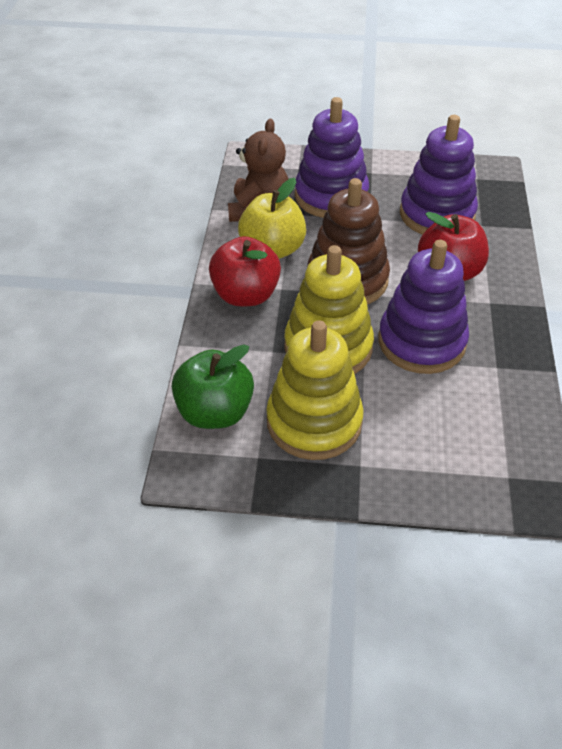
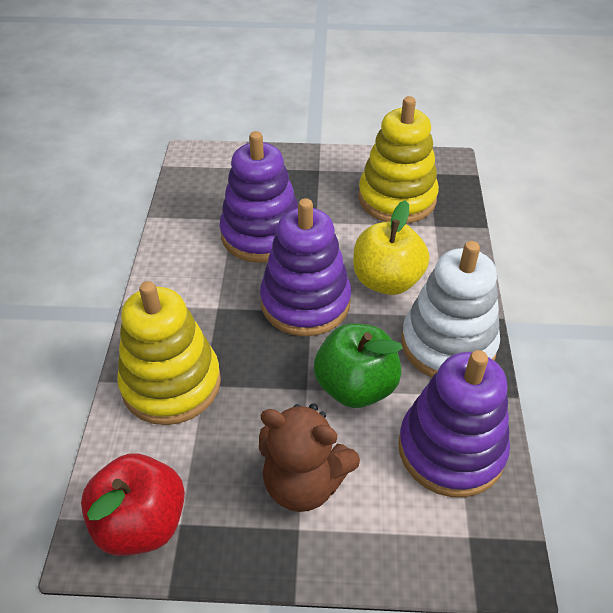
brown stacking toy: [307,178,390,304] = 1 -> none = 0
red apple: [209,236,281,306] [418,212,489,281] = 2 -> [81,454,185,556] = 1
white stacking toy: none = 0 -> [401,241,500,377] = 1

